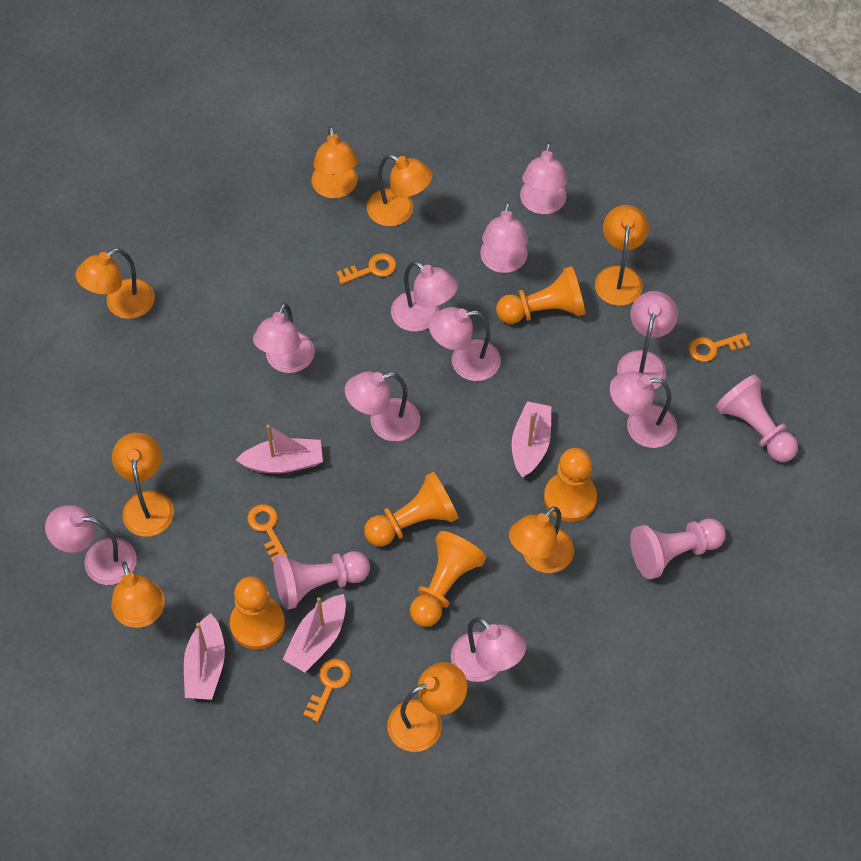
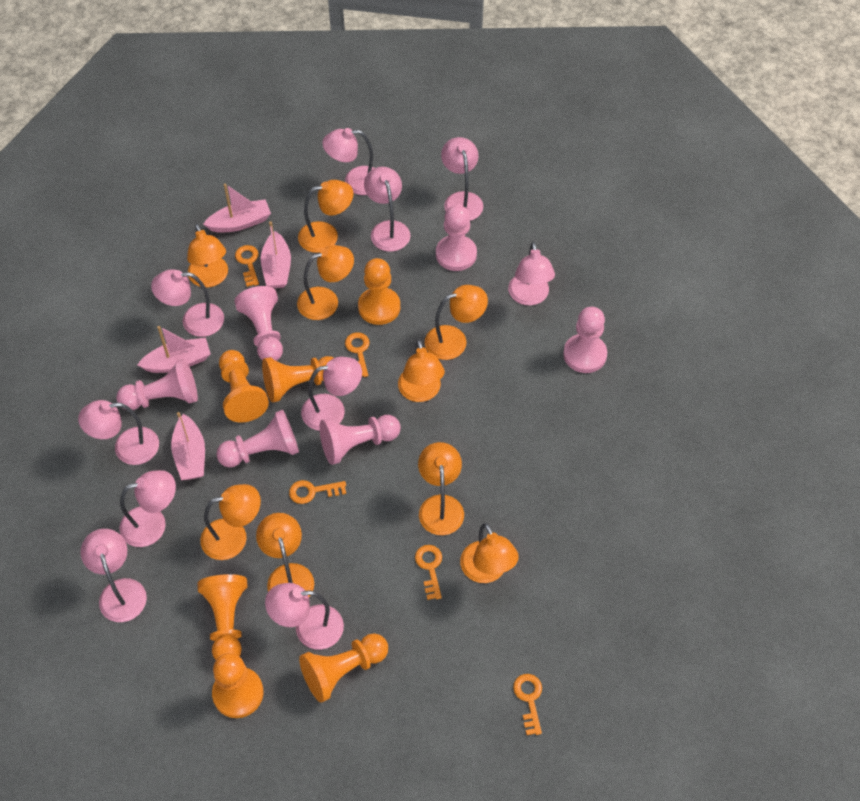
orange key: [247,504,288,563] [303,659,351,722] [337,253,396,284] [689,333,750,362] = 4 -> [235,245,259,287] [289,480,346,504] [345,332,370,377] [415,545,442,600] [513,674,542,735] = 5
orange lamp: [75,248,155,319] [111,562,165,628] [112,433,174,537] [311,126,358,198] [367,154,433,226] [387,662,467,752] [509,506,574,573] [595,205,649,306] = 8 -> [187,224,228,287] [200,484,261,560] [256,513,314,597] [297,245,354,320] [298,180,353,253] [398,339,445,402] [418,442,464,535] [425,285,488,360] [460,523,519,583] = 9
orange pawn: [230,577,285,650] [364,472,458,547] [410,531,486,627] [496,266,585,324] [544,448,597,522] = 5 -> [197,574,248,660] [212,653,264,718] [219,350,269,422] [262,356,334,403] [299,633,388,703] [358,258,400,325] = 6
pink pawn: [273,551,370,610] [630,519,726,580] [716,374,798,462] = 3 -> [116,359,198,410] [216,410,299,467] [234,286,283,361] [319,415,401,465] [436,205,477,271] [563,307,607,373] = 6

